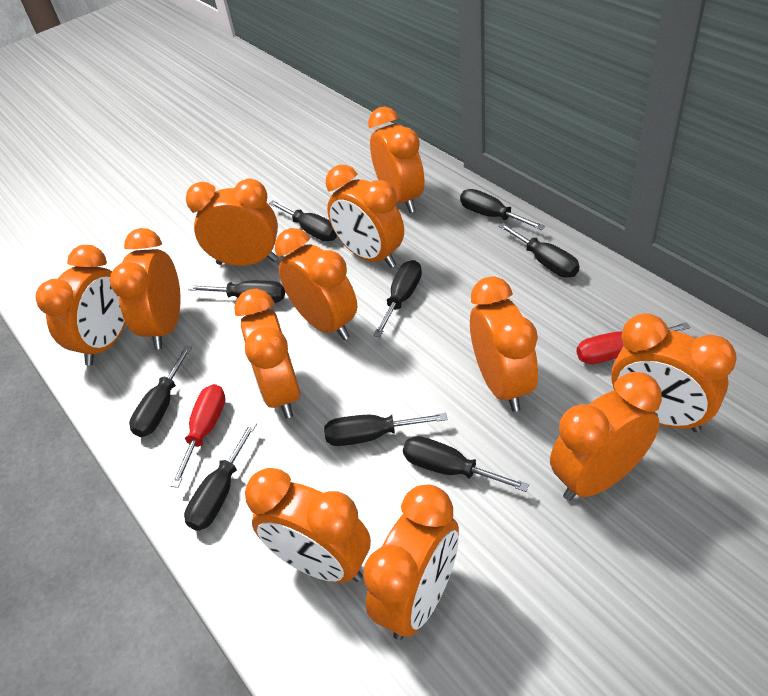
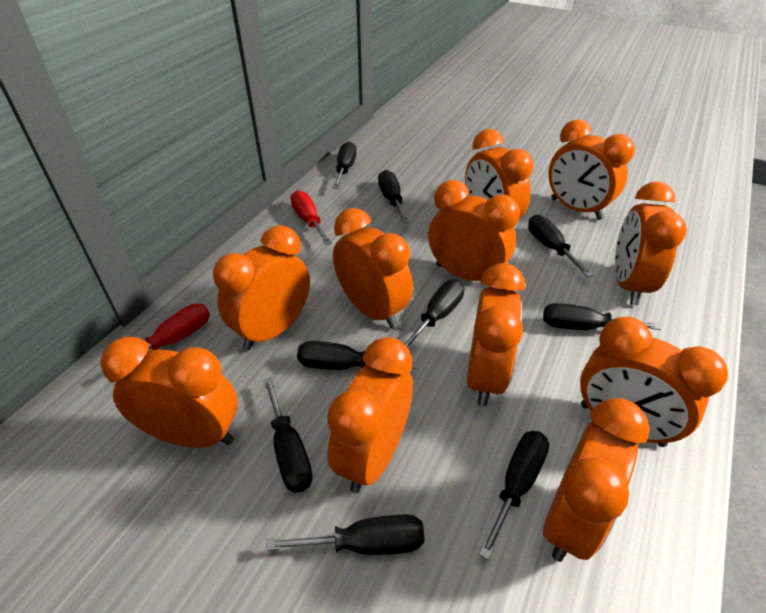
orange clock: [35,245,125,366] [110,228,181,349] [186,179,278,266] [234,289,301,418] [245,468,371,583] [275,228,357,340] [326,165,404,268] [363,485,459,640] [368,107,425,213] [470,276,538,412] [550,372,662,501] [611,313,737,432] = 12 -> [100,337,238,448] [213,225,310,350] [327,337,413,493] [333,208,413,329] [428,180,520,281] [465,129,534,219] [467,263,525,406] [543,398,650,562] [548,119,635,220] [580,317,728,447] [615,182,687,305] = 11

